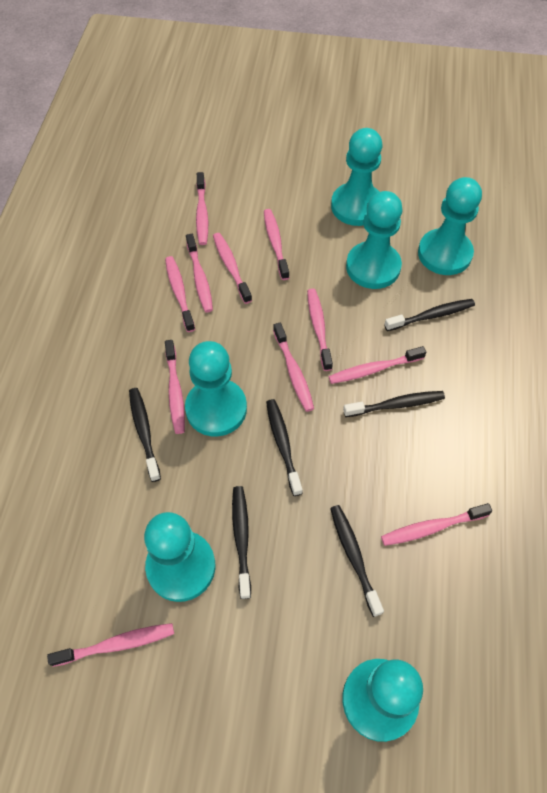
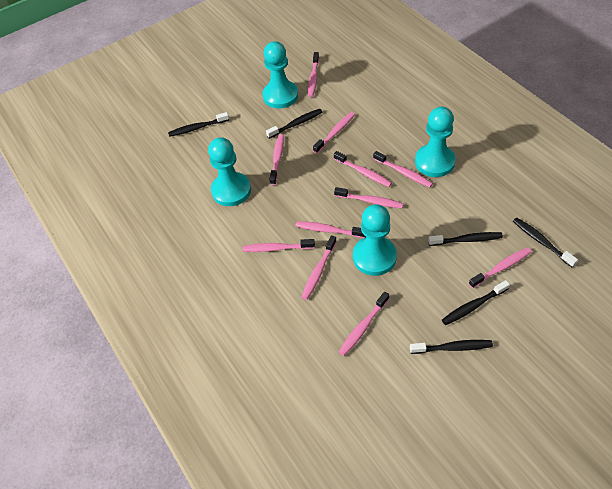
turquoise pawn: [144,512,215,602] [185,341,247,436] [331,128,382,226] [342,659,423,742] [346,191,403,289] [418,177,482,275] = 6 -> [208,137,251,206] [262,41,298,108] [353,204,397,276] [415,107,456,177] = 4

